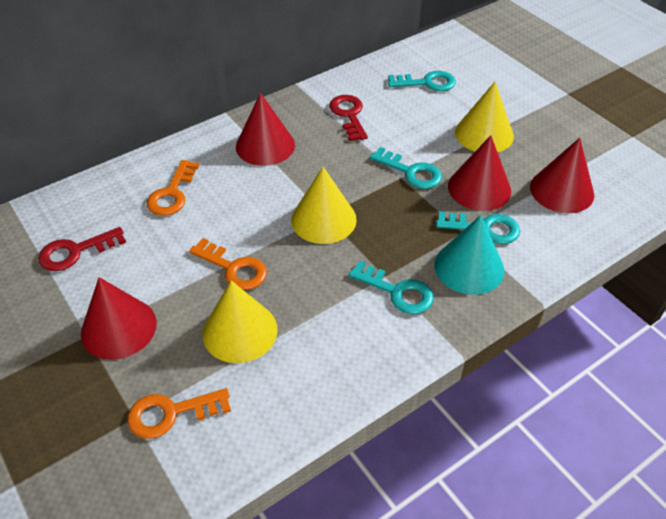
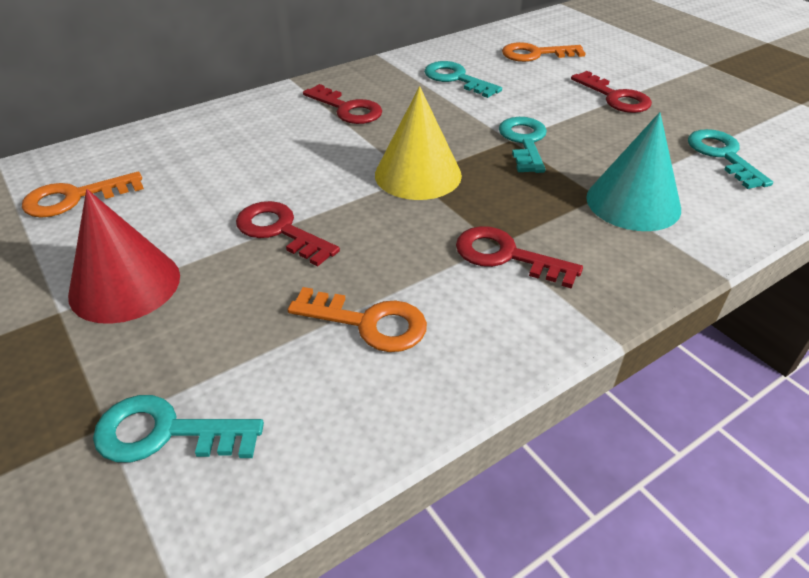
red cone: [81,277,157,360] [236,93,295,166] [448,135,511,211] [530,138,594,213] = 4 -> [68,189,180,324] = 1
red key: [38,227,126,271] [329,95,368,141] = 2 -> [236,201,340,267] [303,84,382,124] [456,226,583,289] [571,71,652,113] = 4
yellow cone: [203,280,278,363] [291,167,357,244] [455,82,514,152] = 3 -> [375,86,462,200] = 1

